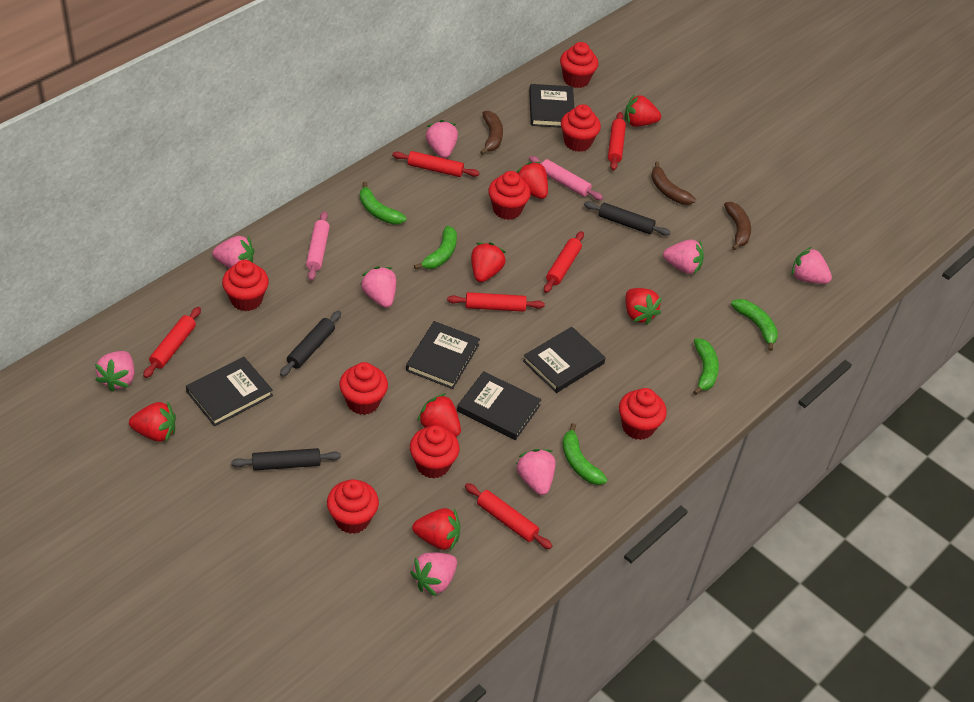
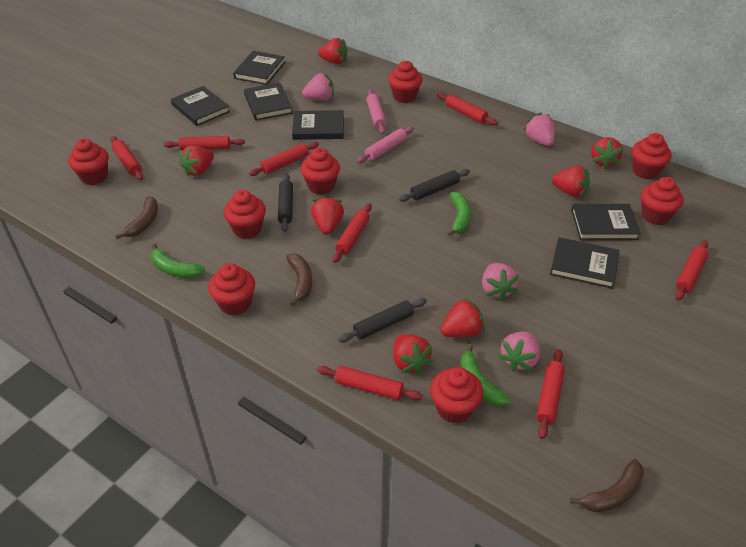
black book: [186,357,273,426] [406,321,480,389] [457,371,541,440] [523,327,606,393] [529,84,574,128] = 5 -> [171,86,230,126] [233,51,285,85] [244,83,293,121] [292,110,344,140] [550,237,619,289] [571,204,641,240] = 6
green banana: [360,182,407,225] [414,226,457,269] [562,423,608,485] [693,338,719,395] [731,299,778,351] = 5 -> [151,244,205,278] [447,192,471,236] [460,344,511,406] = 3
pink strawberry: [95,351,135,392] [212,236,254,268] [360,266,396,308] [410,553,457,596] [426,120,458,158] [516,449,556,495] [663,239,704,274] [792,247,832,284] = 8 -> [302,73,334,101] [482,263,519,301] [499,332,540,371] [524,113,555,146] = 4
red rolling pin: [143,307,201,378] [392,151,480,177] [447,292,545,312] [465,483,552,549] [544,231,584,293] [608,112,626,171] = 6 -> [111,136,143,180] [164,136,245,151] [249,142,319,176] [317,366,423,400] [333,203,372,263] [437,93,497,125] [536,349,565,439] [675,240,708,300] = 8

